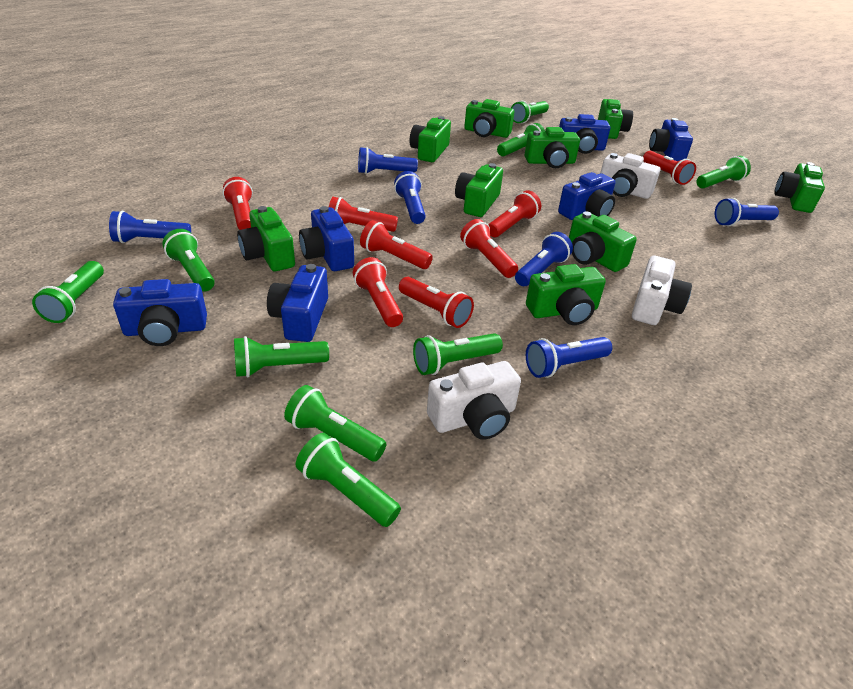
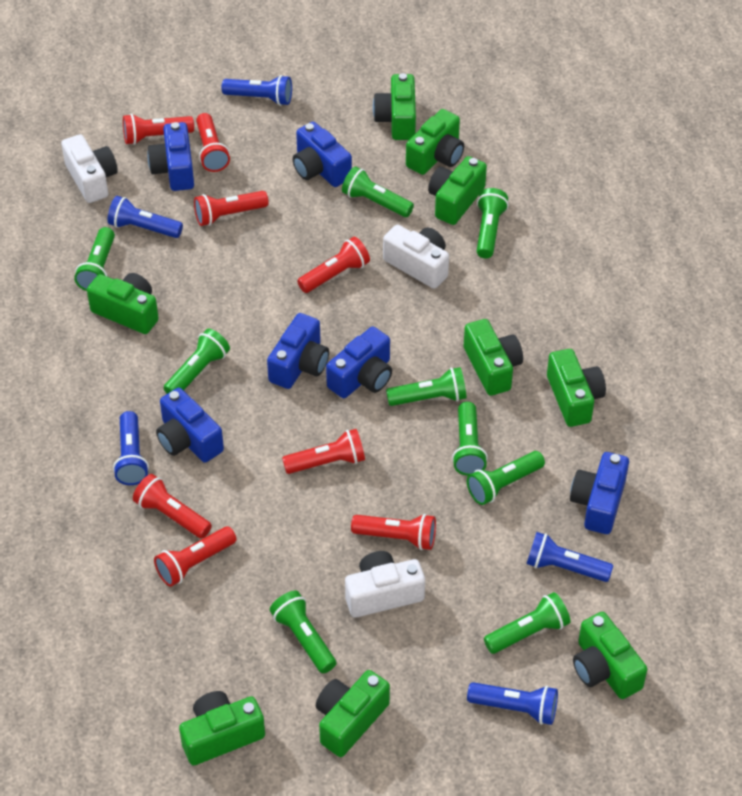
blue flashlight: [109,211,191,243] [358,147,418,174] [394,171,426,224] [515,232,573,286] [526,337,612,378] [715,198,779,226] = 6 -> [107,196,183,238] [113,411,149,485] [222,75,292,106] [467,682,558,725] [527,532,613,582] = 5

